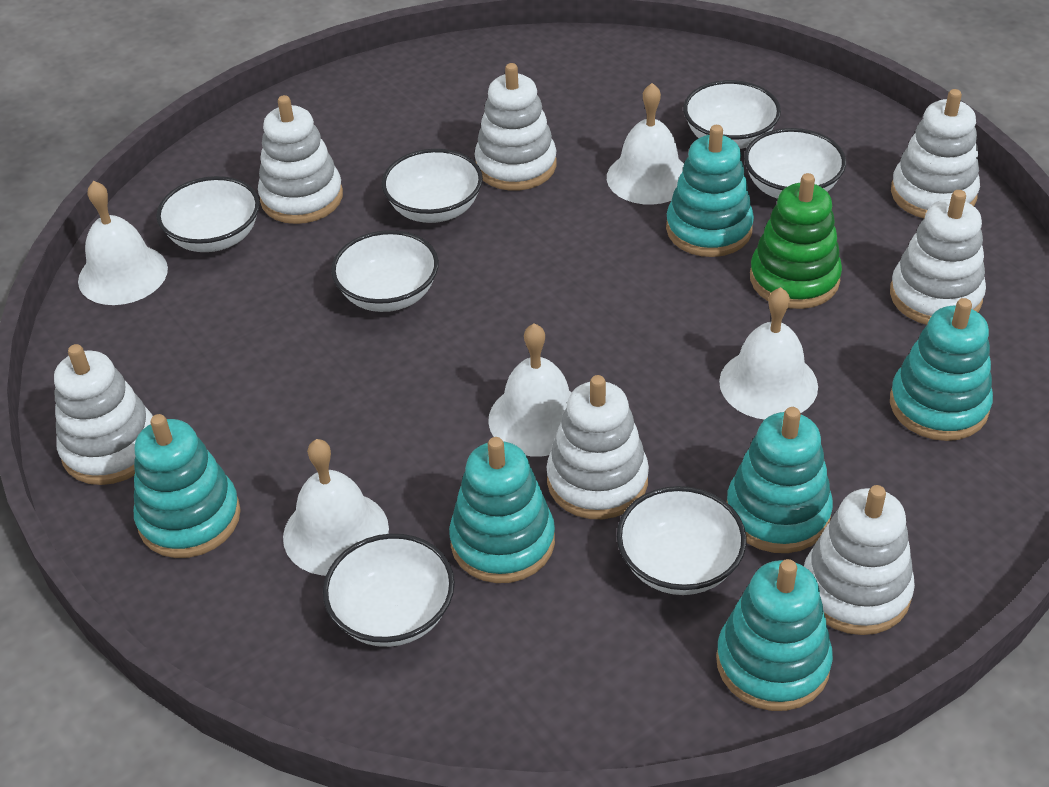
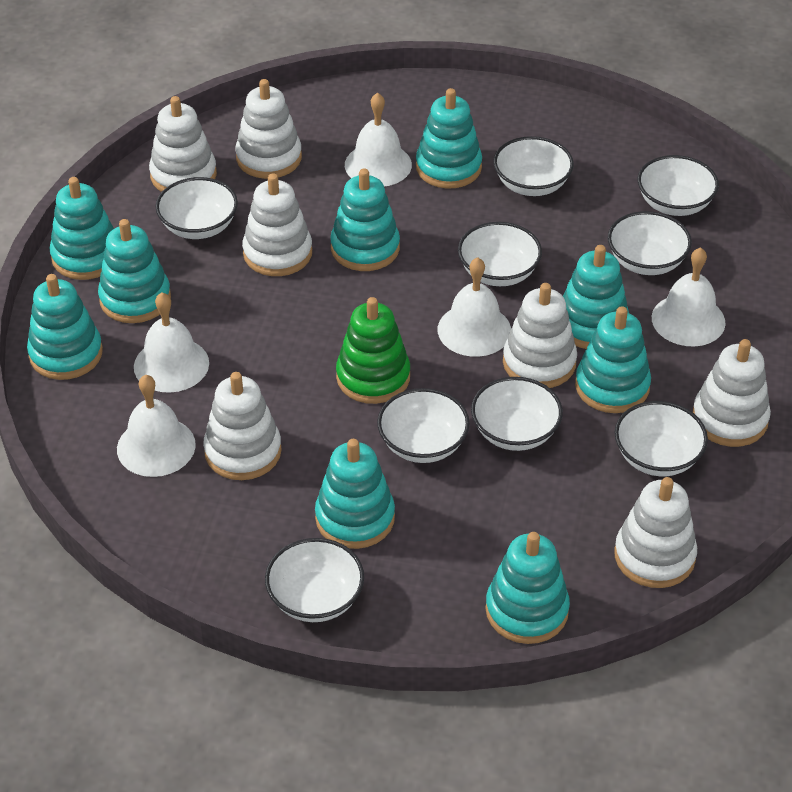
turquoise stacking toy: [134,414,241,558] [449,437,555,583] [666,125,754,257] [716,559,833,711] [727,407,833,553] [890,298,993,441] = 6 -> [27,274,103,380] [49,177,114,280] [98,219,171,323] [315,439,395,549] [330,169,400,271] [416,88,482,189] [486,532,570,644] [563,245,629,349] [575,306,651,413] = 9
white bowl: [156,176,259,252] [323,534,455,647] [331,230,439,312] [382,149,483,223] [617,486,747,595] [683,80,781,149] [744,128,846,199] = 7 -> [155,177,238,239] [265,538,364,622] [377,388,470,463] [458,222,542,286] [471,377,563,451] [493,136,574,196] [608,211,692,275] [615,401,708,476] [638,155,719,216] = 9

